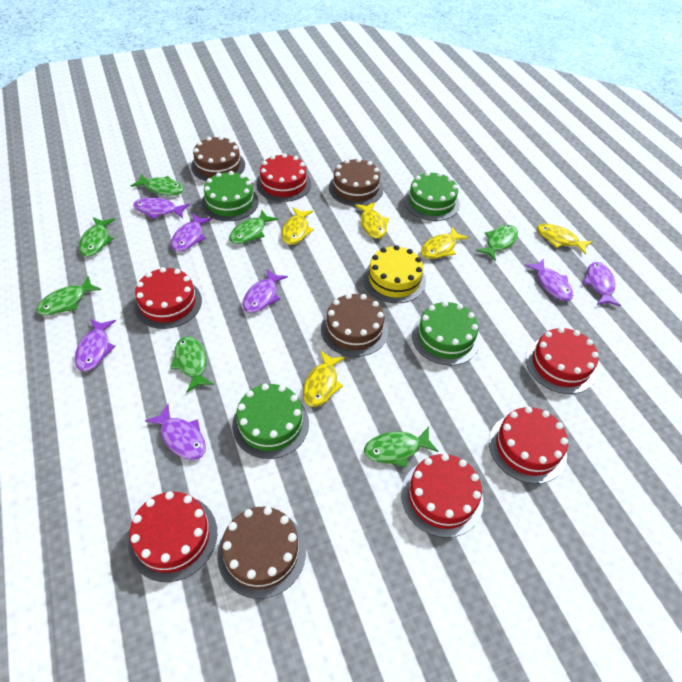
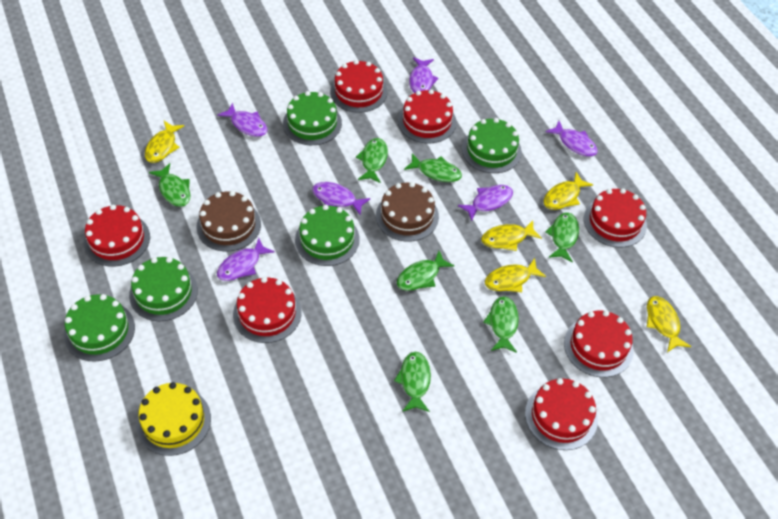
brown cake: [191,136,245,181] [217,507,306,599] [321,293,388,357] [329,158,383,206] = 4 -> [196,191,261,251] [376,182,439,242] = 2
green cake: [201,171,259,221] [232,383,309,459] [404,172,460,221] [412,301,480,366] = 4 -> [64,294,135,362] [129,257,198,321] [283,91,342,145] [295,205,360,266] [462,118,522,173] = 5
purple fish: [75,319,116,371] [133,197,190,219] [145,404,206,460] [171,213,212,252] [243,269,288,313] [525,259,573,301] [583,262,621,306] = 7 -> [217,103,267,137] [217,238,275,281] [312,182,371,215] [409,57,439,93] [458,185,513,221] [545,121,598,157] = 6
red cake: [128,491,217,582] [134,267,202,329] [256,153,311,202] [401,454,483,538] [489,406,568,484] [526,327,599,394] = 6 -> [84,205,150,267] [233,277,302,343] [330,60,387,113] [398,89,456,143] [525,378,598,450] [564,310,634,377] [584,188,647,248] = 7

